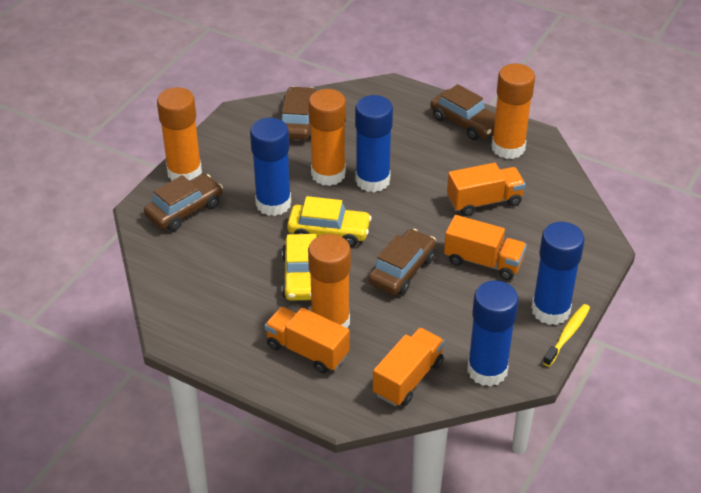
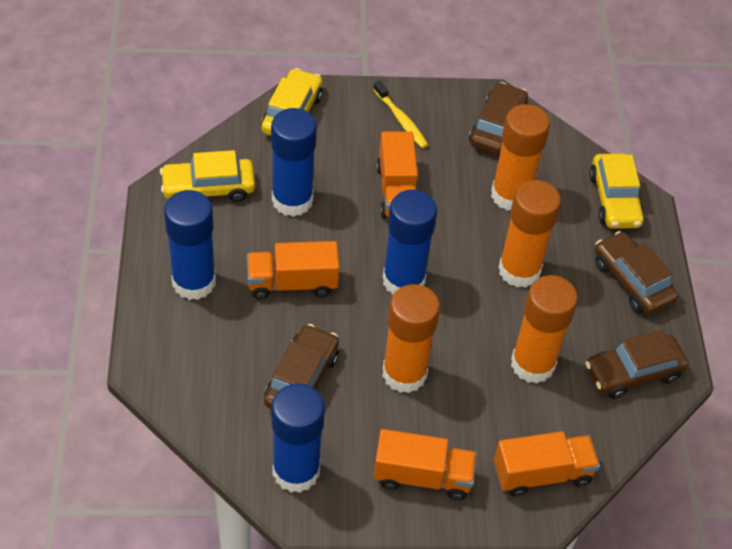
yellow car: [282,234,318,300] [287,196,372,247] = 2 -> [160,150,255,202] [261,68,323,136] [589,153,644,229] = 3

